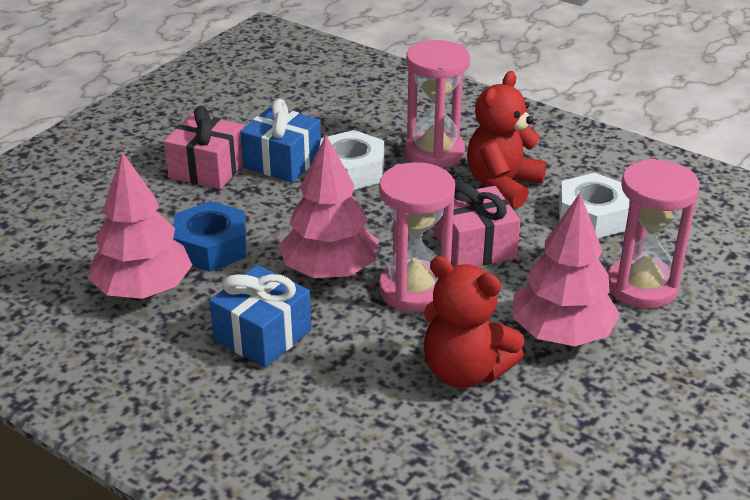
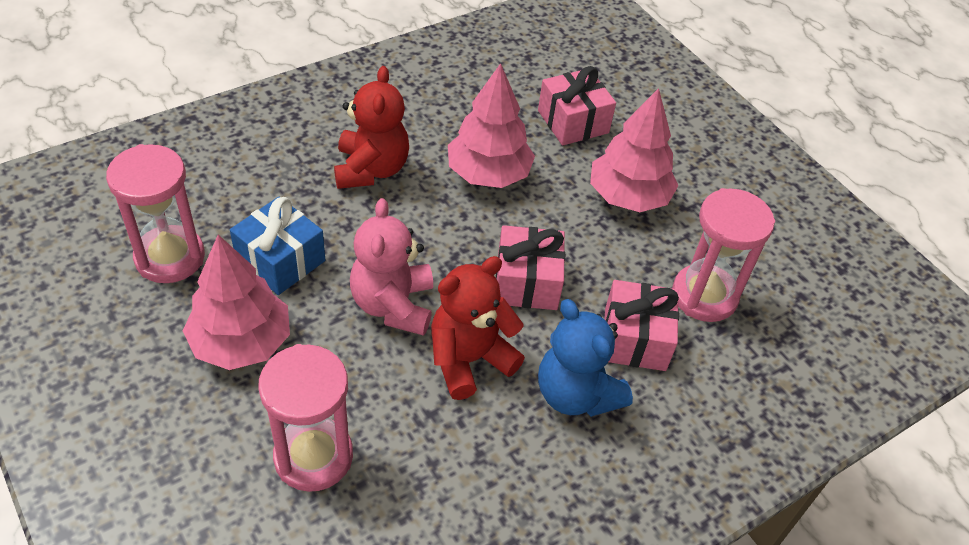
blue gift: [209,265,312,368] [240,99,321,183] = 2 -> [230,197,325,295] = 1
blue nut: [173,201,246,272] = 1 -> none = 0
blue teddy bear: none = 0 -> [538,299,633,417] = 1
pink gift: [164,106,244,189] [435,182,521,266] = 2 -> [496,225,565,310] [538,66,616,145] [604,280,679,371] = 3
pink teddy bear: none = 0 -> [350,198,433,336] = 1
white nut: [319,130,384,190] [559,173,629,238] = 2 -> none = 0

